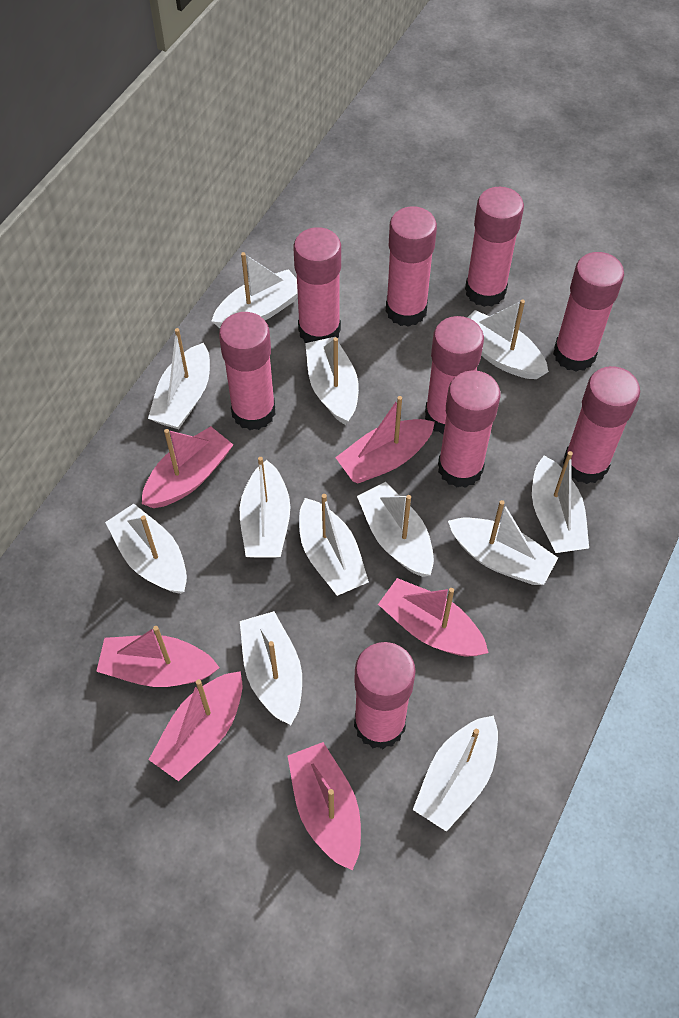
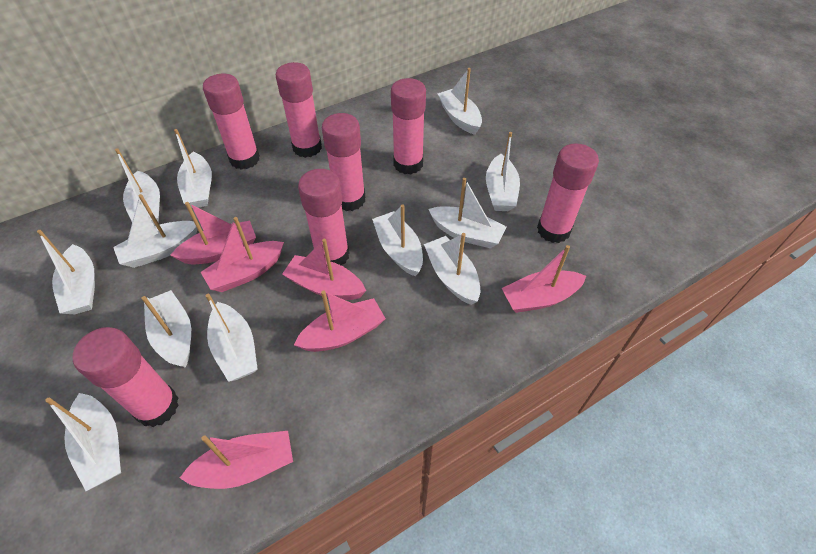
pink glue stick: [219,312,276,430] [294,227,341,343] [354,642,416,749] [386,206,437,327] [425,316,484,434] [438,370,500,488] [465,187,524,307] [553,252,624,372] [563,366,640,484] = 9 -> [73,327,179,427] [203,74,260,170] [276,62,322,158] [298,169,349,266] [322,113,365,211] [391,78,426,174] [537,143,599,243] = 7

